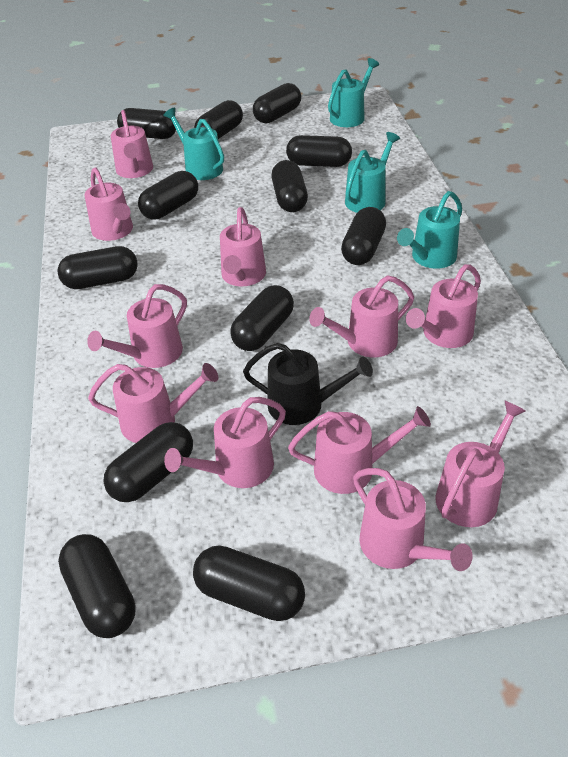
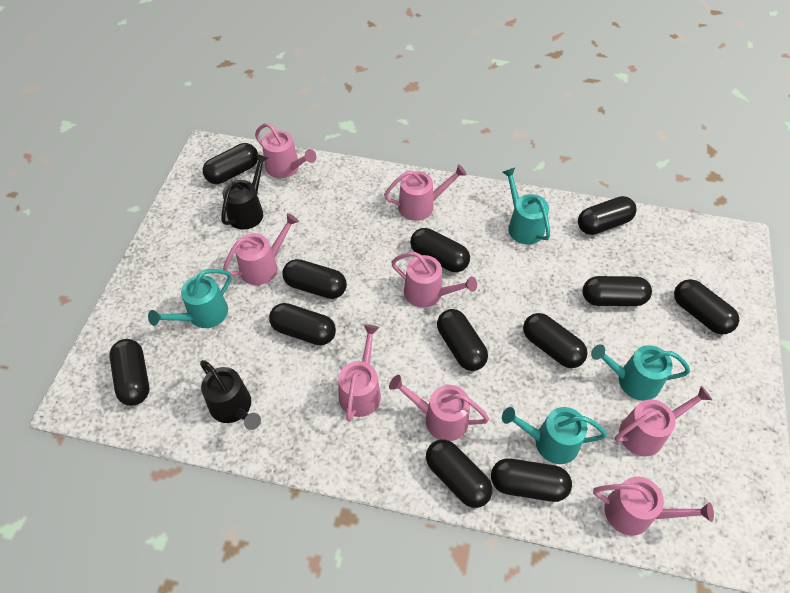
black watering can: [243,343,373,425] = 1 -> [200,360,261,430] [221,154,268,230] = 2
pink watering can: [85,167,133,241] [87,284,187,368] [88,363,218,443] [111,110,153,178] [164,397,286,488] [220,207,266,286] [288,406,431,494] [309,276,414,357] [353,468,473,571] [406,264,481,348] [435,400,526,527] = 11 -> [223,213,299,285] [255,123,316,178] [338,324,381,422] [384,164,467,221] [389,375,489,441] [391,252,477,308] [593,476,714,536] [615,386,712,456] = 8

